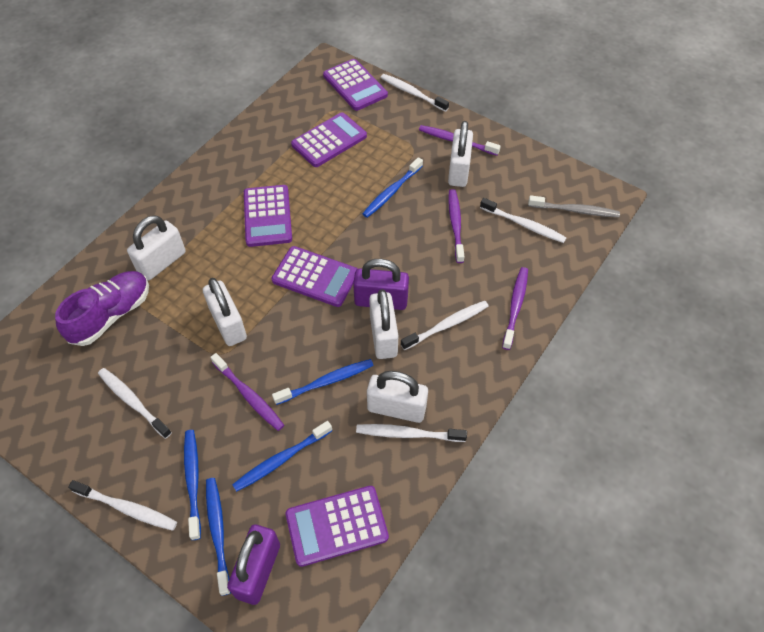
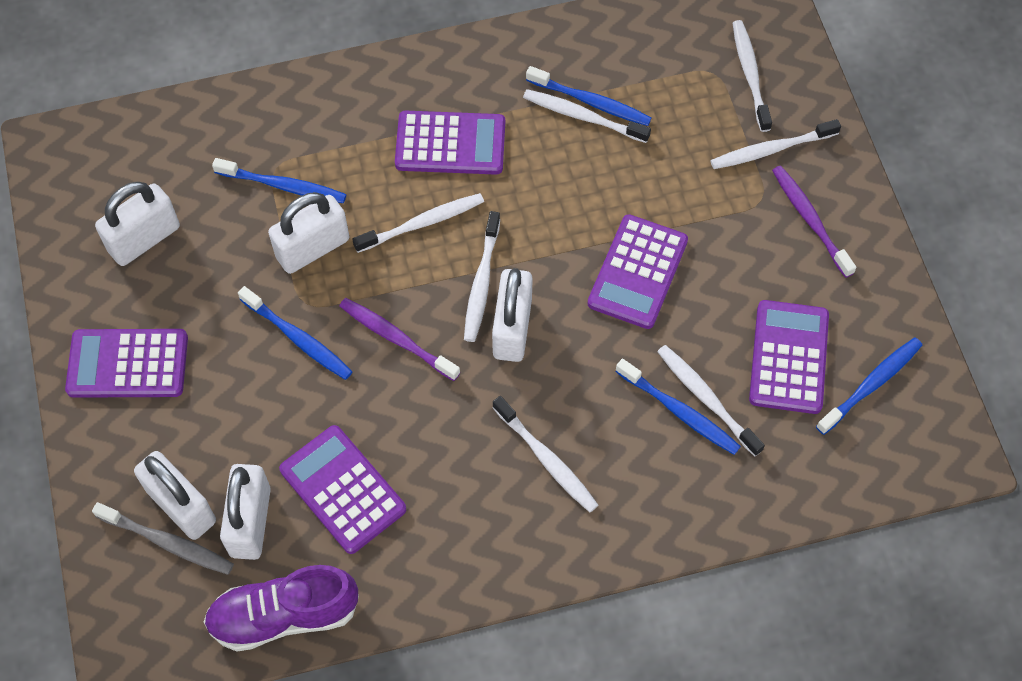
purple padlock: [227,525,280,605] [353,259,409,310] = 2 -> none = 0
purple toothbrush: [210,353,284,431] [419,125,501,156] [448,189,464,263] [502,267,528,350] = 4 -> [340,298,460,381] [772,166,857,278] = 2
white toothbrush: [68,480,177,531] [98,368,172,439] [356,424,467,442] [380,74,449,112] [401,301,489,350] [480,198,567,243] = 6 -> [352,193,484,253] [464,211,500,342] [492,396,598,512] [523,89,651,143] [657,345,765,457] [710,119,841,169] [733,20,772,132] = 7

